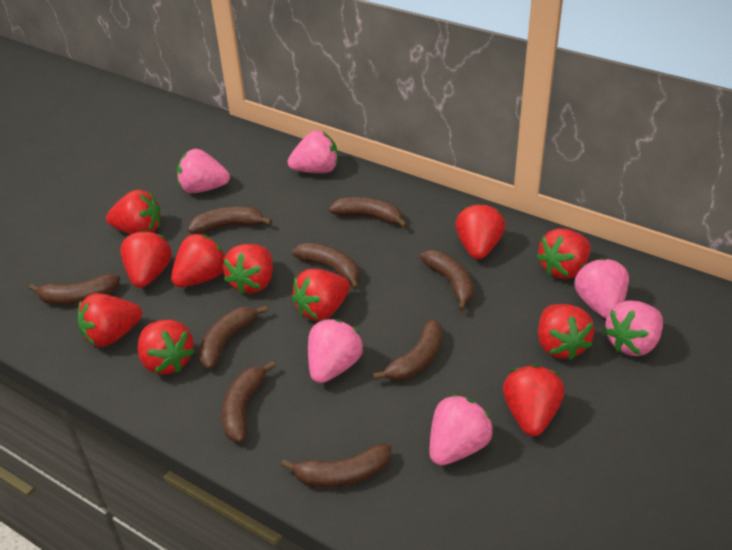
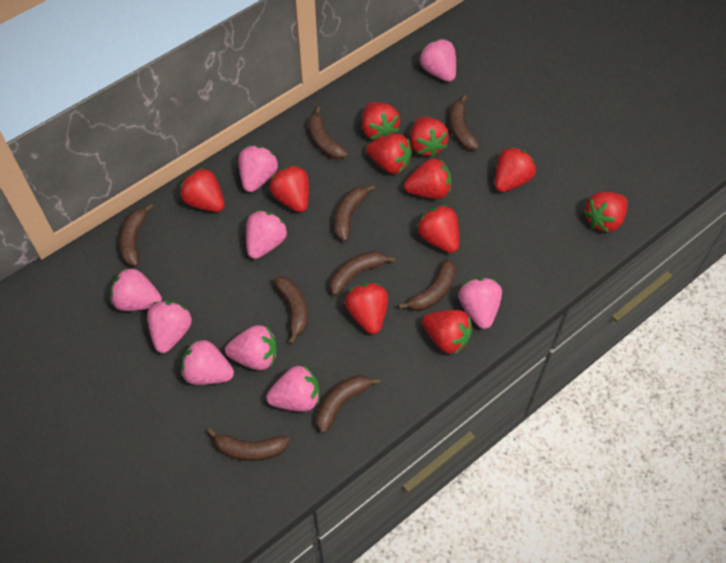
pink strawberry: [177,149,230,193] [288,130,338,173] [308,319,363,383] [430,394,493,466] [574,258,629,319] [603,300,663,356] = 6 -> [110,268,162,311] [147,301,192,353] [181,339,234,385] [225,325,277,370] [238,146,278,192] [246,210,287,259] [266,366,319,412] [419,39,456,82] [458,278,502,329] = 9

